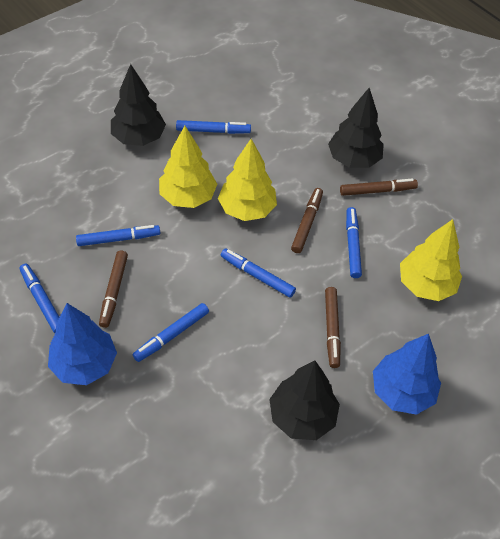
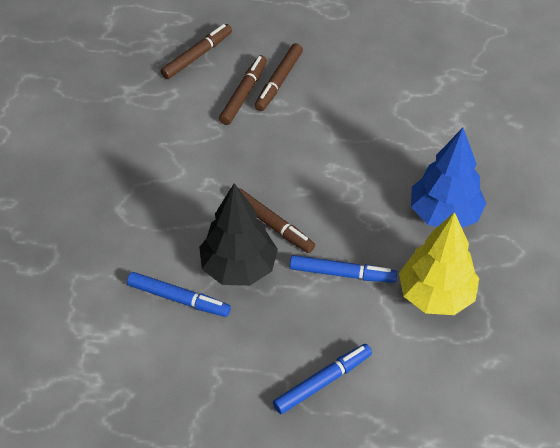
black tree: [111,64,166,146] [269,361,340,440] [328,88,384,168] = 3 -> [199,183,278,286] = 1
blue marker: [20,264,59,333] [76,225,160,246] [133,303,209,362] [176,120,251,134] [221,248,296,298] [346,207,362,278] = 6 -> [127,272,231,317] [273,344,372,414] [290,255,397,283] = 3
blue tree: [48,303,117,385] [373,334,441,415] = 2 -> [411,128,487,228] = 1
yellow tree: [159,126,217,208] [218,139,277,221] [400,219,462,301] = 3 -> [399,212,479,315] = 1

